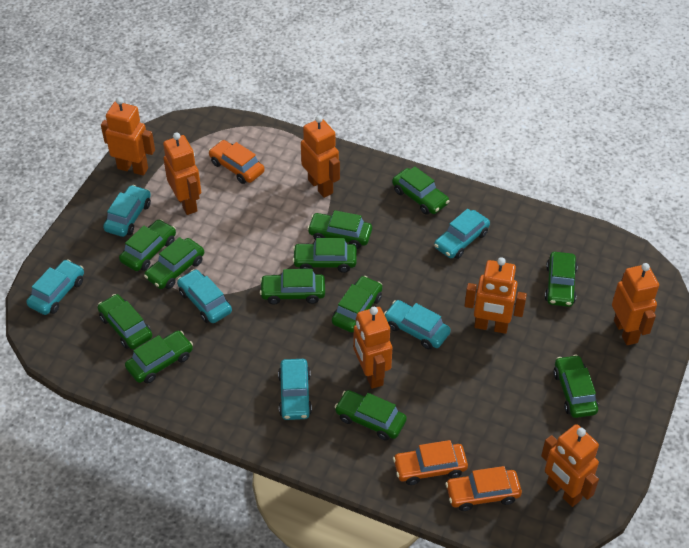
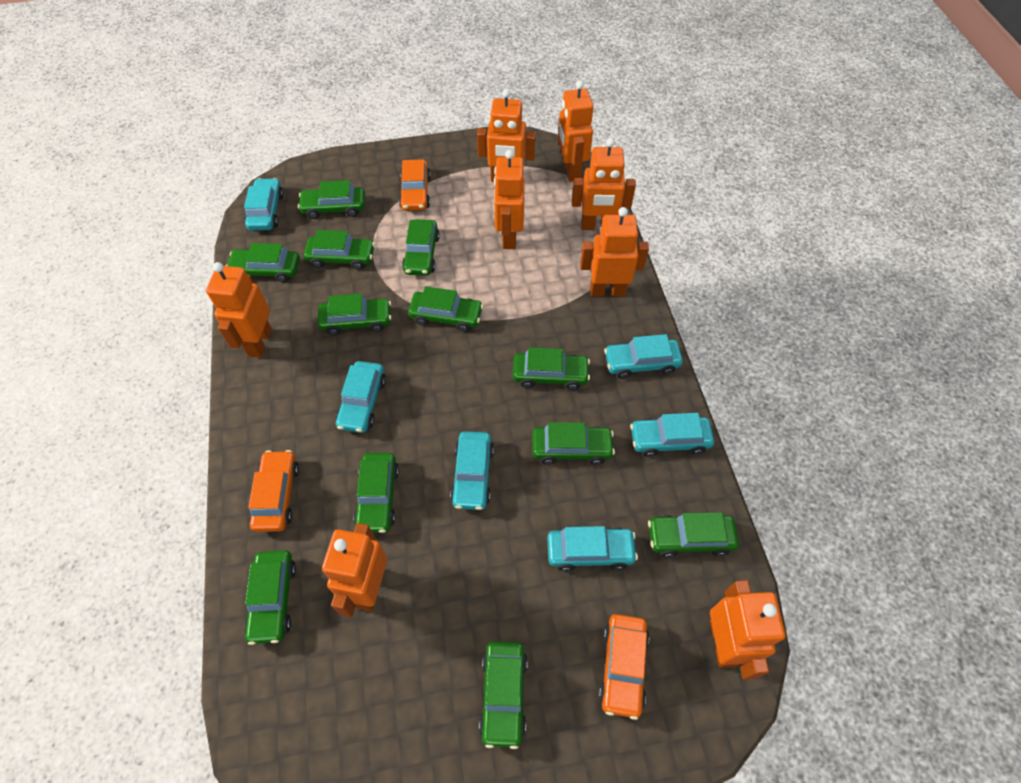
orange robot: [101,97,155,176] [163,132,201,215] [301,115,340,198] [353,307,392,389] [464,257,527,334] [541,424,599,507] [612,263,659,345] = 7 -> [206,262,272,358] [322,523,387,618] [477,89,536,182] [494,150,525,249] [558,80,594,182] [572,138,636,230] [580,207,649,296] [710,580,786,680] = 8

